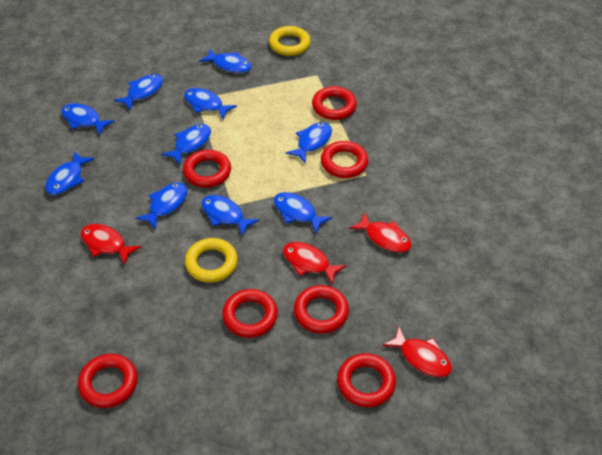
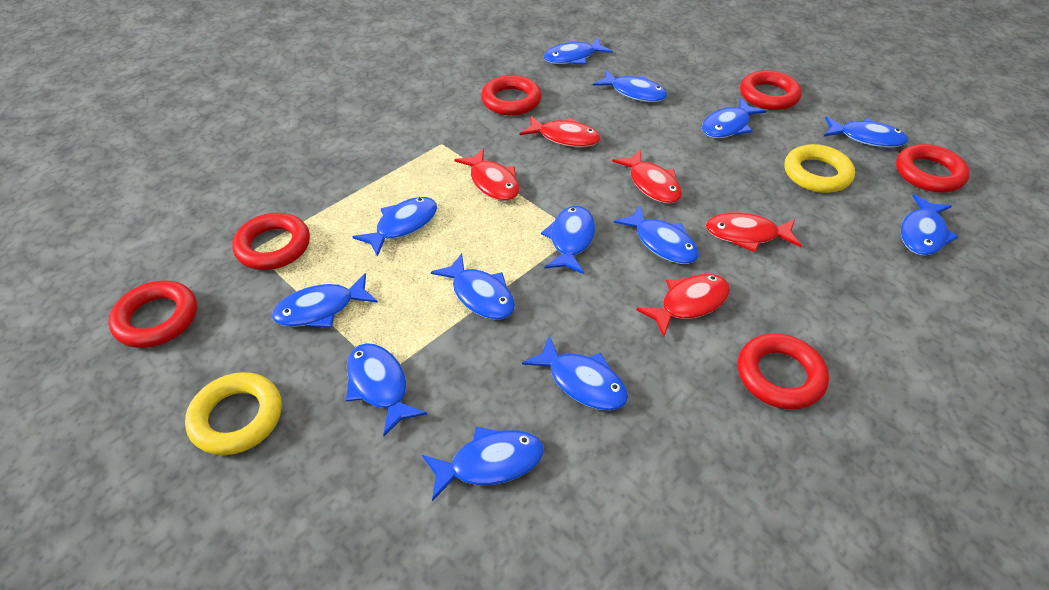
blue fish: [45,151,94,195] [61,103,115,136] [114,74,163,111] [135,182,188,230] [161,124,211,165] [184,88,237,119] [199,49,252,73] [202,195,259,237] [274,192,332,234] [286,122,332,163] = 10 -> [272,273,378,328] [346,343,427,436] [353,197,437,257] [422,427,544,501] [431,253,515,320] [522,336,628,411] [541,206,595,274] [543,38,612,64] [593,70,667,102] [614,205,699,264] [702,98,766,138] [824,116,908,147] [901,194,958,256] = 13
red fish: [81,224,141,265] [283,242,346,284] [349,213,412,253] [382,326,452,377] = 4 -> [454,148,519,201] [519,116,601,147] [612,150,682,204] [636,274,730,337] [706,213,801,252] = 5
red ring: [78,354,138,408] [183,150,231,188] [222,289,278,338] [294,285,349,333] [312,86,357,120] [321,141,368,178] [337,353,396,407] = 7 -> [108,281,197,348] [232,213,310,270] [481,75,541,116] [738,333,829,410] [740,70,802,110] [896,144,970,193] = 6

